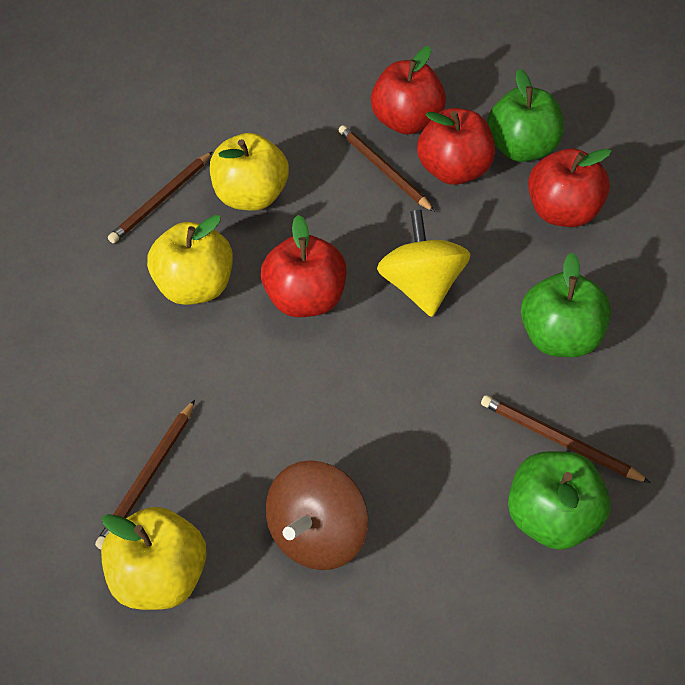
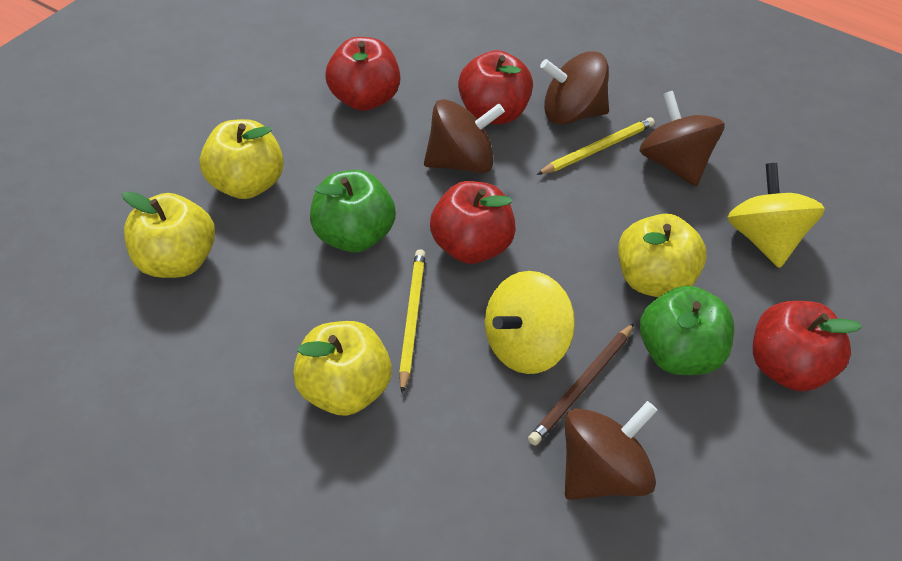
brown pencil: [95,400,195,549] [108,152,212,243] [339,125,435,212] [481,395,651,483] = 4 -> [528,323,634,445] = 1
brown spinning top: [266,460,368,570] = 1 -> [424,99,505,173] [540,51,609,125] [565,401,658,500] [639,91,725,186] = 4
green apple: [487,69,564,162] [508,451,611,550] [521,253,611,357] = 3 -> [310,170,396,252] [640,286,734,375] = 2
yellow apple: [101,507,207,610] [147,215,233,305] [210,133,289,211] = 3 -> [122,191,215,278] [200,119,284,199] [293,321,392,416] [618,214,707,297] = 4
yellow pencil: none = 0 -> [399,249,426,394] [537,117,655,175] = 2
yellow spinning top: [377,210,471,317] = 1 -> [485,271,575,374] [727,163,825,268] = 2

